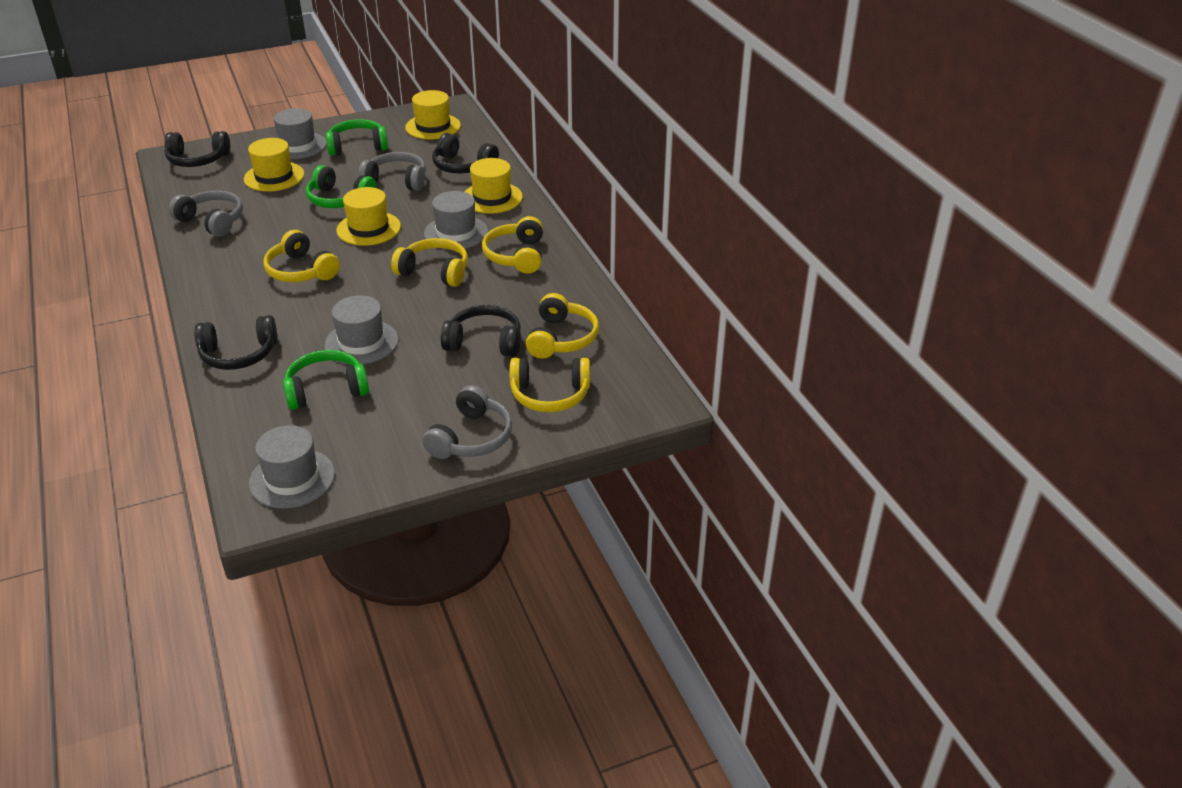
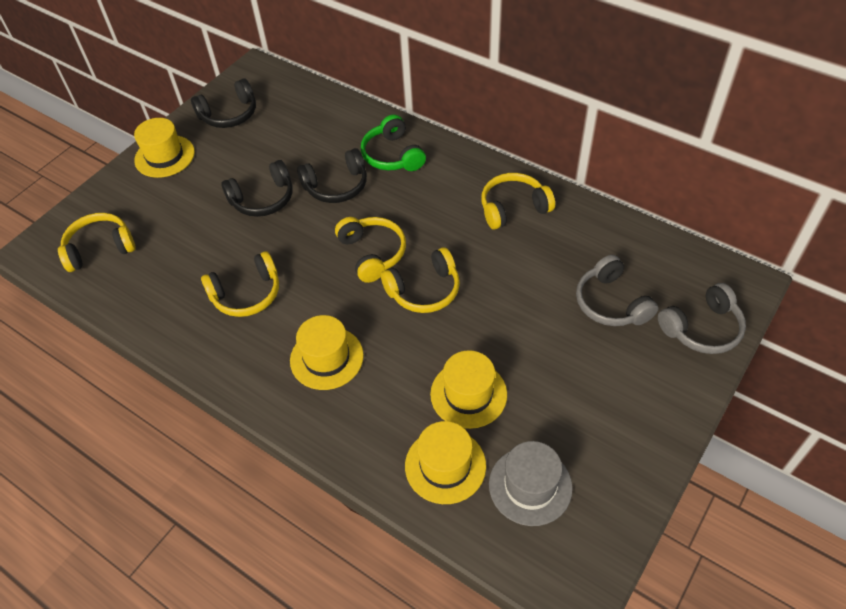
black headphones: [164,131,230,167] [194,315,277,370] [432,133,499,174] [441,305,521,357] = 4 -> [191,78,256,128] [221,160,293,217] [297,148,367,203] = 3
green headphones: [283,350,369,410] [306,165,377,208] [326,119,388,156] = 3 -> [361,114,426,171] = 1
grey hat: [249,425,335,509] [274,108,327,159] [324,295,398,365] [424,191,488,250] = 4 -> [489,441,573,526] = 1
grey headphones: [169,190,243,237] [359,152,426,191] [423,385,512,459] = 3 -> [576,255,659,326] [658,283,746,354] = 2

